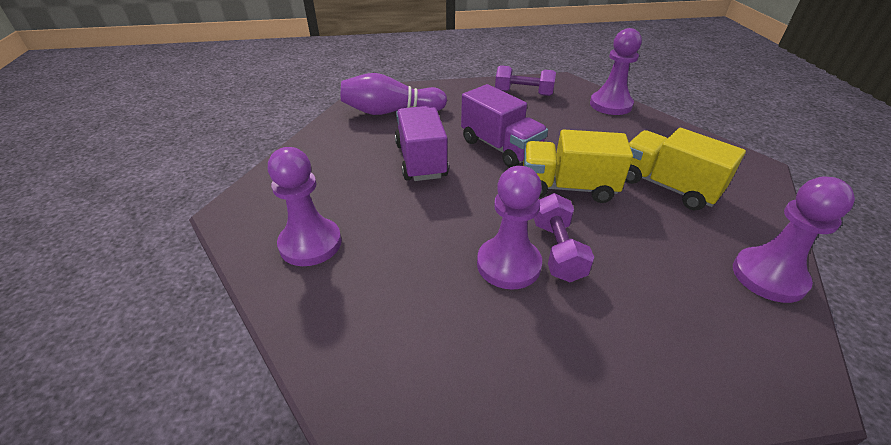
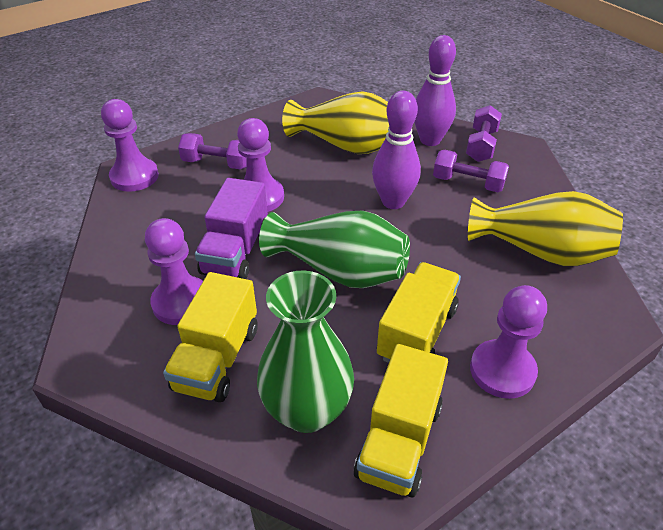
green vase: none = 0 -> [257,270,354,433] [259,211,410,288] = 2
purple bowling pin: [341,73,447,115] = 1 -> [372,91,421,209] [414,35,456,146] = 2
purple dumbbell: [495,65,556,96] [534,193,594,282] = 2 -> [178,133,247,169] [433,150,509,192] [466,105,502,162] = 3
purple truck: [395,106,449,181] [461,84,548,168] = 2 -> [195,178,268,279] = 1
yellow truck: [523,129,633,203] [625,128,746,210] = 2 -> [163,272,257,402] [354,344,448,497] [377,262,461,363] = 3
yellow vase: none = 0 -> [282,91,389,154] [468,191,623,266] = 2

